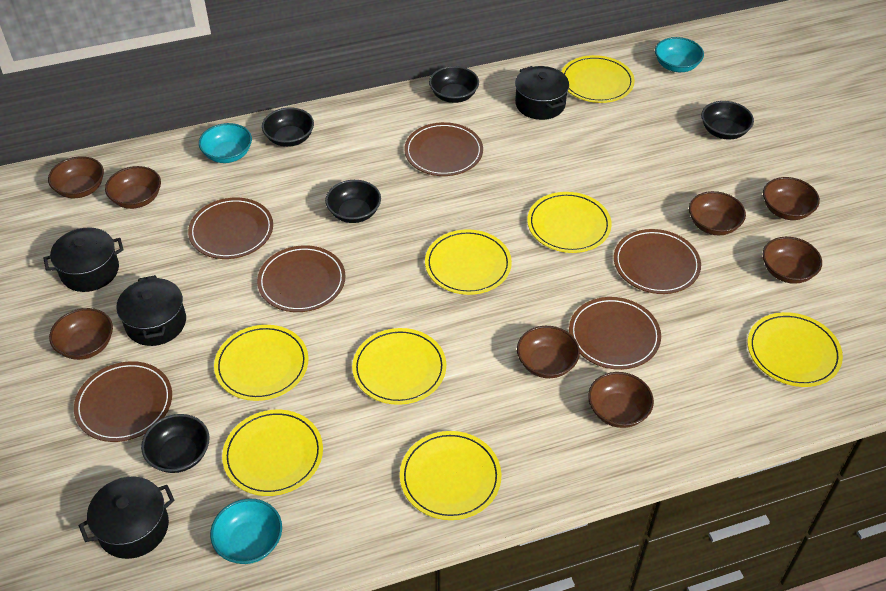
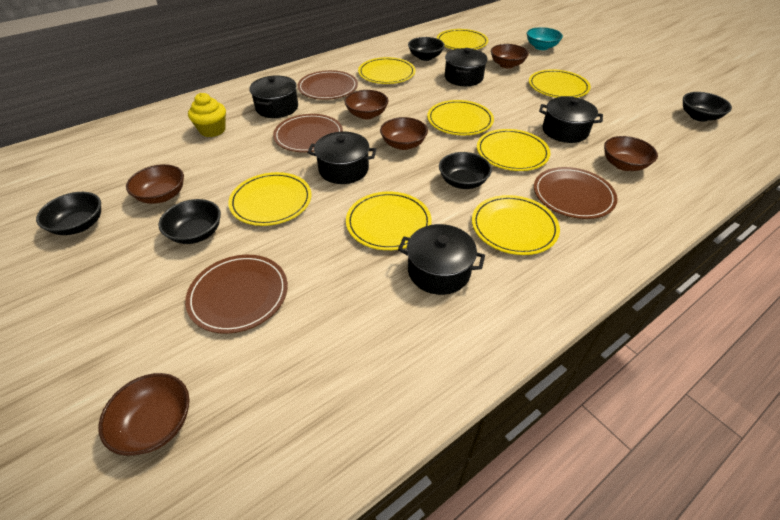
black pot: [43,227,123,292] [79,477,175,559] [116,275,186,346] [515,66,569,120] = 4 -> [249,75,298,118] [307,132,376,184] [398,224,485,295] [445,48,488,86] [539,97,603,143] = 5
brown bowl: [48,156,104,198] [49,308,113,360] [105,166,161,209] [517,326,580,378] [588,372,654,428] [689,191,746,235] [763,177,820,220] [763,237,822,284] = 8 -> [98,373,189,456] [126,164,184,204] [344,90,388,119] [380,117,428,150] [491,44,529,68] [604,136,658,171] = 6
brown plate: [74,361,172,442] [188,198,273,259] [257,245,346,312] [404,122,483,176] [569,297,661,370] [614,229,701,294] = 6 -> [185,255,288,334] [273,114,343,152] [297,70,358,100] [534,167,617,219] = 4
turquoise bowl: [199,123,252,163] [210,498,282,564] [655,37,704,72] = 3 -> [527,27,563,50] = 1
yellow cupcake: none = 0 -> [188,93,226,137] = 1

